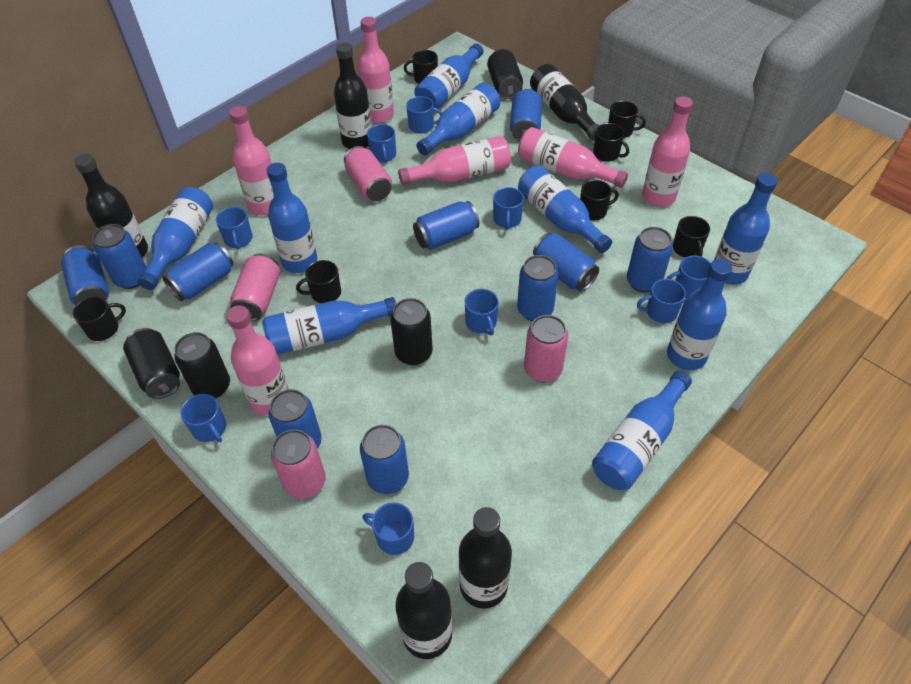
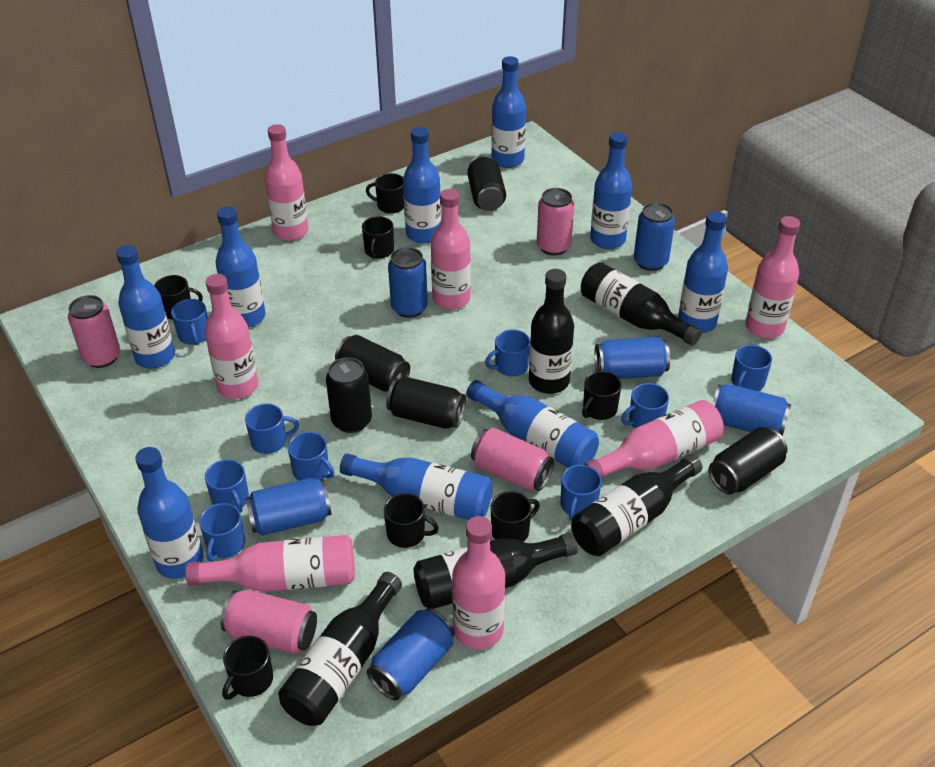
black can: [123,328,180,399] [174,332,230,399] [390,298,433,365] [487,49,523,99] = 4 -> [326,357,372,433] [335,335,410,392] [386,376,466,429] [467,155,506,211] [708,427,787,494] = 5
blue can: [61,245,109,305] [93,224,147,289] [162,242,234,301] [269,389,322,449] [360,425,409,494] [413,201,479,250] [510,89,542,141] [517,255,559,321] [533,233,599,292] [627,227,673,293] = 10 -> [245,478,331,536] [367,608,455,701] [388,247,428,318] [594,337,670,379] [634,202,675,271] [712,384,791,436] = 6
pink bottle: [226,305,289,415] [229,106,274,215] [357,17,394,123] [398,136,511,185] [518,127,628,188] [642,96,693,207] = 6 -> [186,535,355,592] [205,274,258,399] [265,124,308,241] [431,189,471,310] [452,516,505,650] [584,400,724,479] [745,216,800,339] = 7

